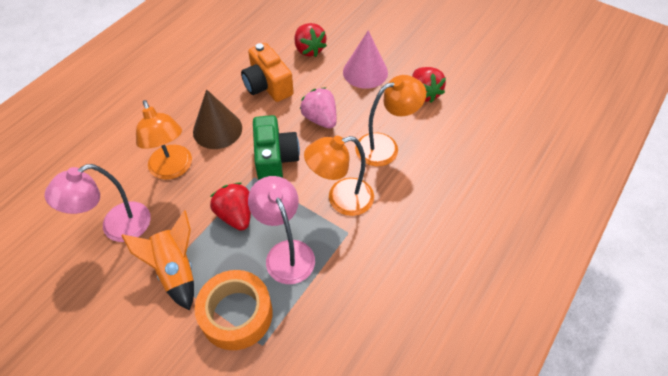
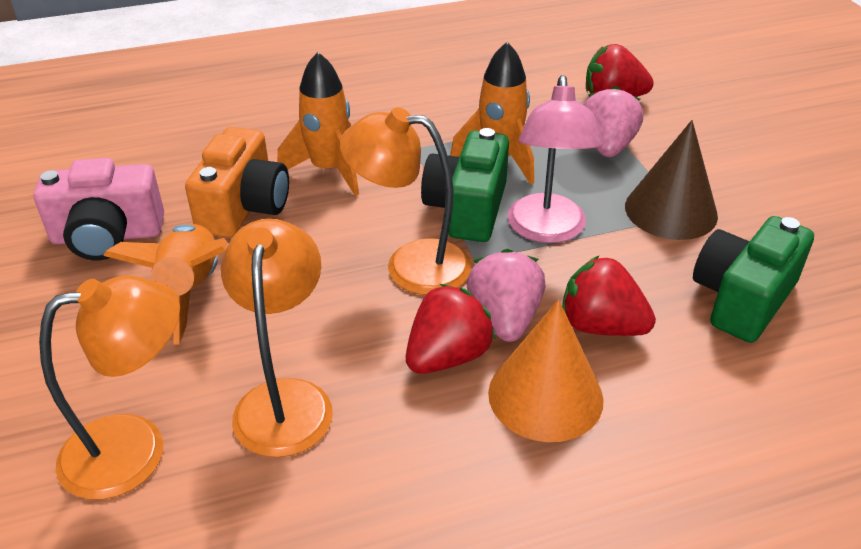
green camera: [253,115,300,180] = 1 -> [421,128,509,242] [693,216,814,343] = 2
orange cone: none = 0 -> [488,299,604,442] = 1
orange rocket: [121,210,194,311] = 1 -> [104,224,228,345] [277,52,359,196] [450,42,534,184] = 3
orange tape: [195,270,273,350] = 1 -> none = 0
pink camera: none = 0 -> [34,158,164,261] = 1
pink cone: [343,30,388,89] = 1 -> none = 0
pink lamp: [45,164,151,242] [248,176,315,284] = 2 -> [507,75,603,243] = 1
pink strawberry: [300,87,337,129] = 1 -> [467,249,545,342] [584,86,643,157] = 2

